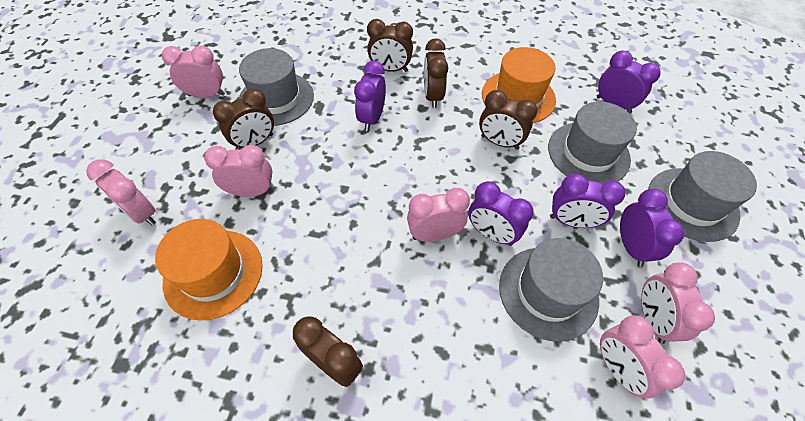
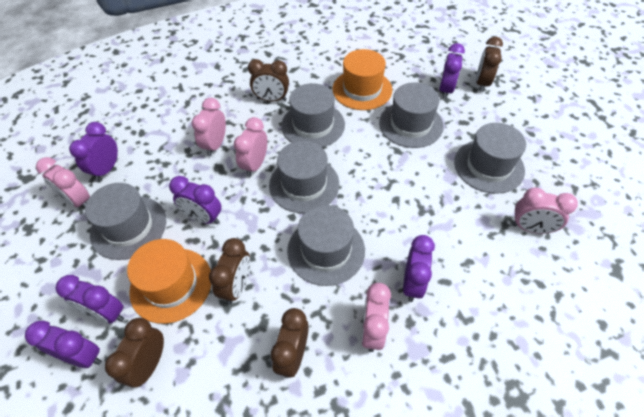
grey hat: [239,48,314,126] [499,238,603,341] [548,102,637,184] [648,151,757,242] = 4 -> [85,183,166,260] [269,141,339,213] [281,83,345,147] [287,205,365,286] [379,82,444,148] [454,123,526,194] = 6
pink clock: [86,159,156,226] [162,46,225,98] [204,145,273,197] [407,188,470,242] [600,315,685,399] [641,262,715,344] = 6 -> [36,157,90,207] [192,98,226,156] [234,117,267,177] [361,283,391,352] [512,188,578,234] = 5
purple clock: [354,61,386,131] [468,181,534,246] [550,174,625,228] [597,51,661,114] [620,189,685,267] = 5 -> [25,320,102,368] [56,275,124,324] [69,122,118,181] [169,176,222,224] [403,235,435,302] [439,43,465,99] = 6

